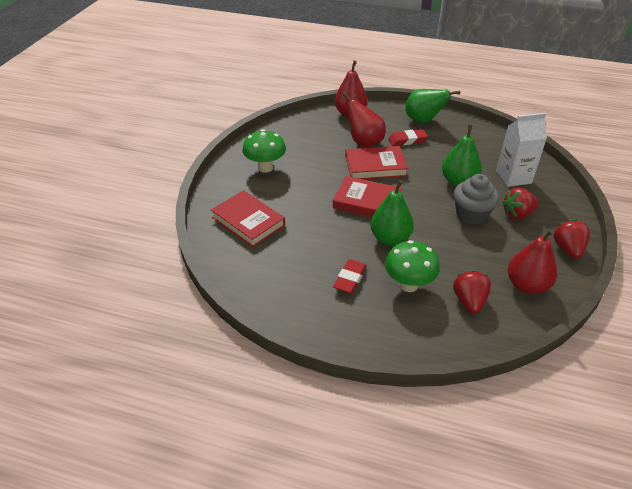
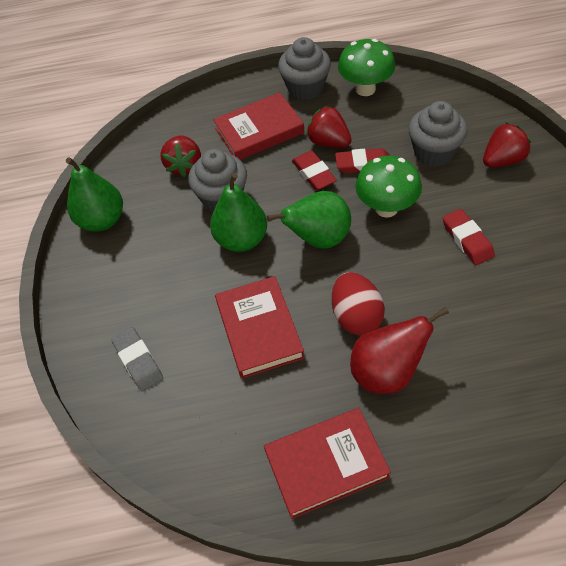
grey cupcake: [454,174,499,225] = 1 -> [188,149,247,212] [278,37,331,100] [408,101,468,167] = 3
grey eraser: none = 0 -> [111,327,163,391] = 1
red egg: none = 0 -> [332,272,385,335] = 1
red eraser: [333,259,367,294] [388,129,428,146] = 2 -> [292,151,337,190] [335,148,390,174] [443,209,495,265] = 3
red pear: [334,60,368,117] [342,92,386,148] [508,229,557,294] = 3 -> [350,307,449,394] = 1
white carton: [496,113,547,187] = 1 -> none = 0

